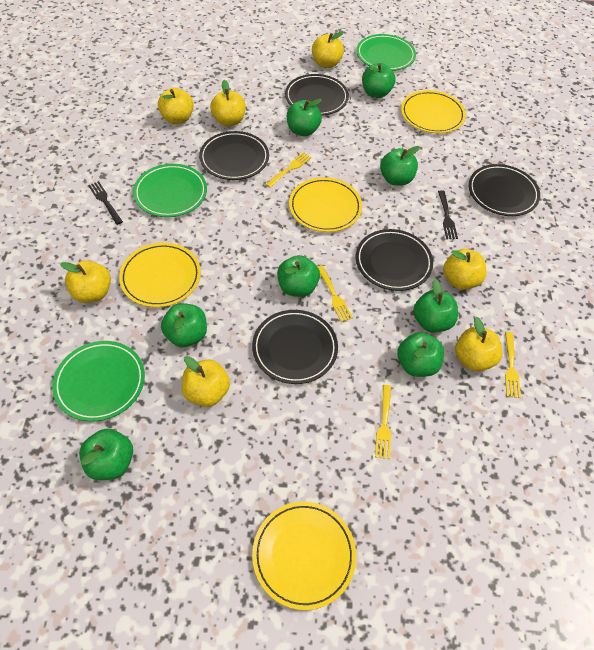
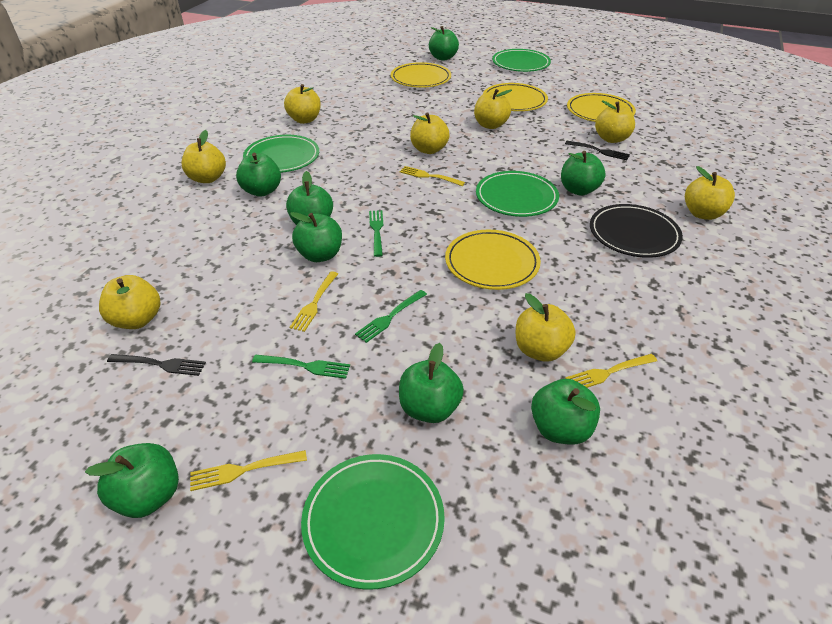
black plate: [199,131,269,180] [252,310,338,384] [285,74,349,116] [356,229,433,291] [469,164,540,216] = 5 -> [590,204,683,258] = 1
green fork: none = 0 -> [252,355,350,379] [355,290,427,343] [369,210,383,257] = 3
green plate: [52,341,145,421] [133,164,207,217] [356,34,416,71] = 3 -> [243,135,319,173] [301,454,445,590] [476,171,559,217] [492,49,551,72] = 4
yellow apple: [60,260,111,303] [158,88,194,124] [182,356,230,407] [210,80,246,126] [312,31,344,68] [443,249,486,290] [455,317,503,371] = 7 -> [99,275,160,329] [182,130,226,183] [284,84,321,124] [410,112,450,154] [474,89,512,129] [516,293,576,362] [595,101,635,143] [685,166,735,220] = 8

